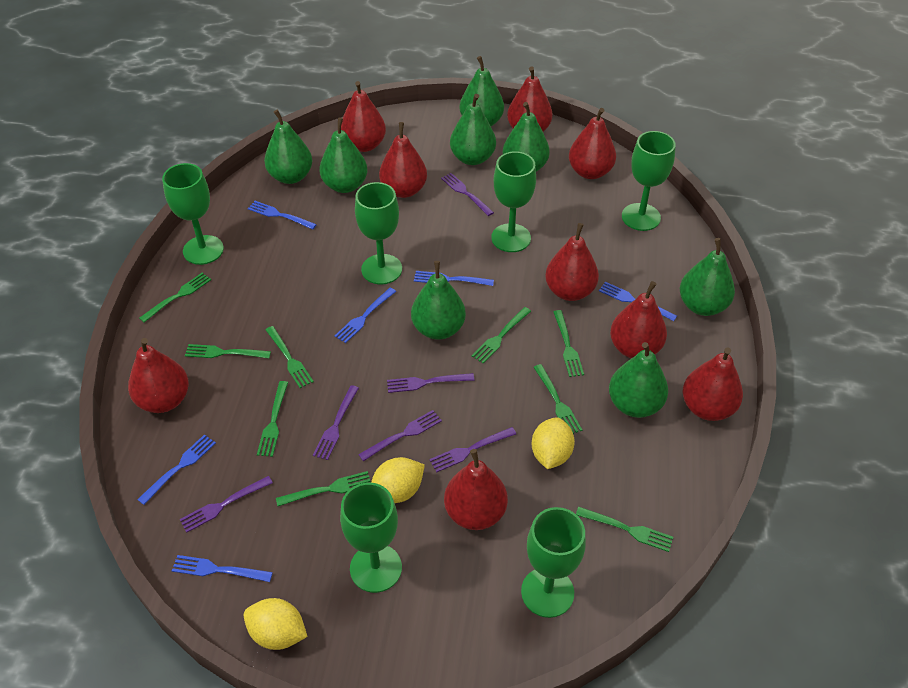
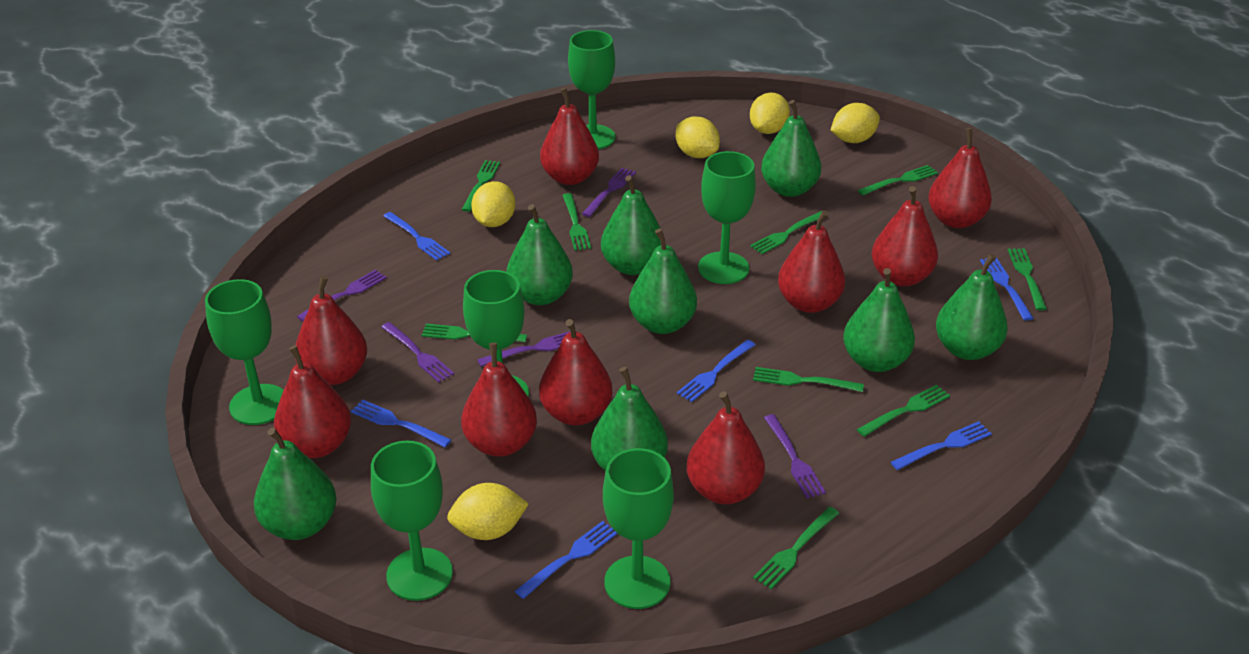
purple fork: [180,476,273,533] [313,385,359,460] [358,410,442,461] [387,373,474,393] [429,427,516,472] [441,173,494,216] = 6 -> [297,269,387,321] [381,322,454,382] [477,331,571,367] [582,168,636,217] [764,414,826,498] = 5
yellow lemon: [243,598,308,650] [371,457,425,503] [532,417,575,469] = 3 -> [447,483,529,540] [471,181,515,227] [676,116,720,158] [750,93,790,134] [831,103,880,143] = 5

